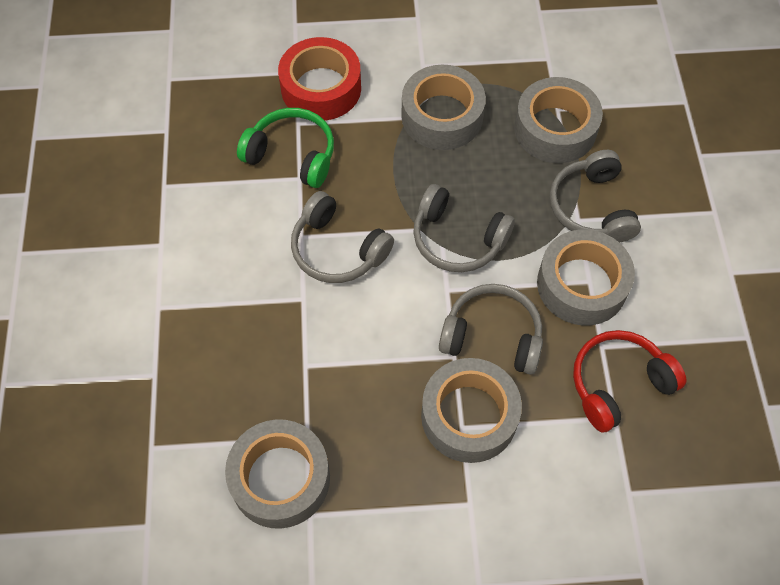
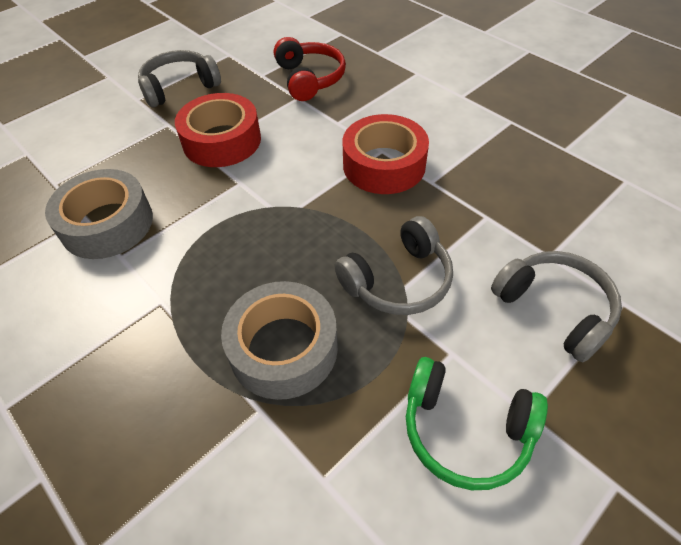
grey headphones: [291,191,394,283] [413,184,515,272] [439,284,543,375] [550,150,641,243] = 4 -> [138,50,221,107] [335,216,453,315] [491,251,622,362] = 3
grey tape: [225,419,330,528] [401,65,486,150] [421,358,522,463] [514,77,603,163] [537,229,635,326] = 5 -> [45,169,153,259] [221,281,338,400] = 2
red tape: [278,37,361,121] = 1 -> [175,93,261,167] [342,114,429,194] = 2

